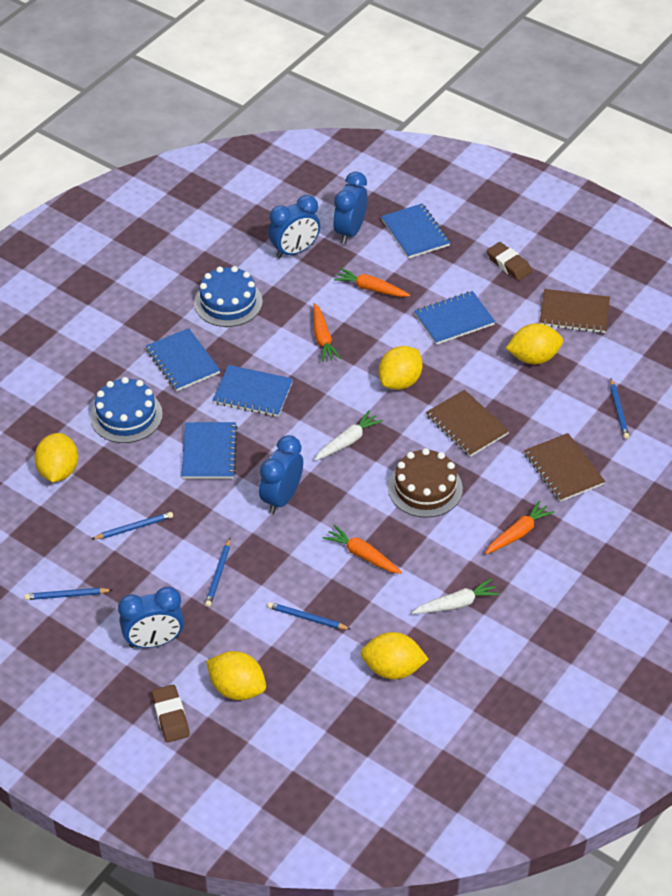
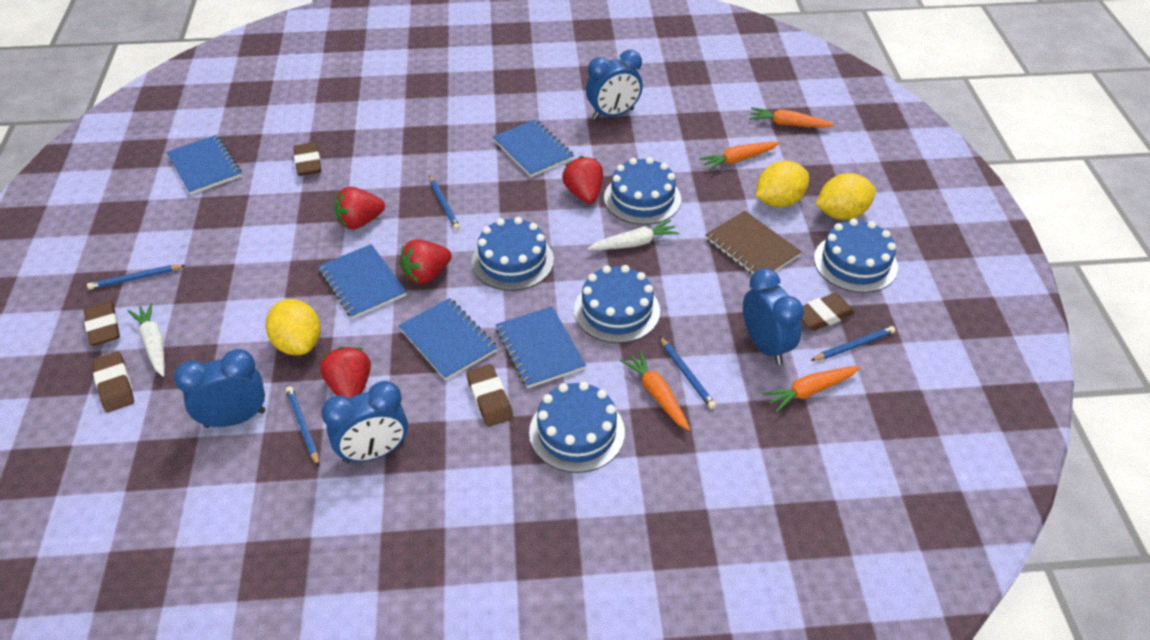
blue cake: [90,377,163,443] [194,266,263,327] = 2 -> [472,217,554,291] [529,381,625,473] [574,265,660,343] [604,157,681,225] [814,218,898,293] = 5
brown cake: [388,448,463,518] = 1 -> none = 0
brown eraser: [152,685,190,742] [487,242,532,281] = 2 -> [84,301,120,346] [92,351,134,412] [294,142,321,176] [466,364,513,427] [801,293,855,331] = 5
brown notebook: [426,390,509,457] [524,433,605,502] [539,289,610,333] = 3 -> [705,211,802,274] = 1
red strawberry: none = 0 -> [320,347,371,398] [335,186,385,230] [400,239,452,284] [562,156,603,204] = 4
yellow lemon: [34,433,78,482] [206,651,266,700] [360,632,428,679] [379,346,423,390] [506,323,563,364] = 5 -> [266,299,321,355] [756,161,809,207] [816,173,876,220] = 3

